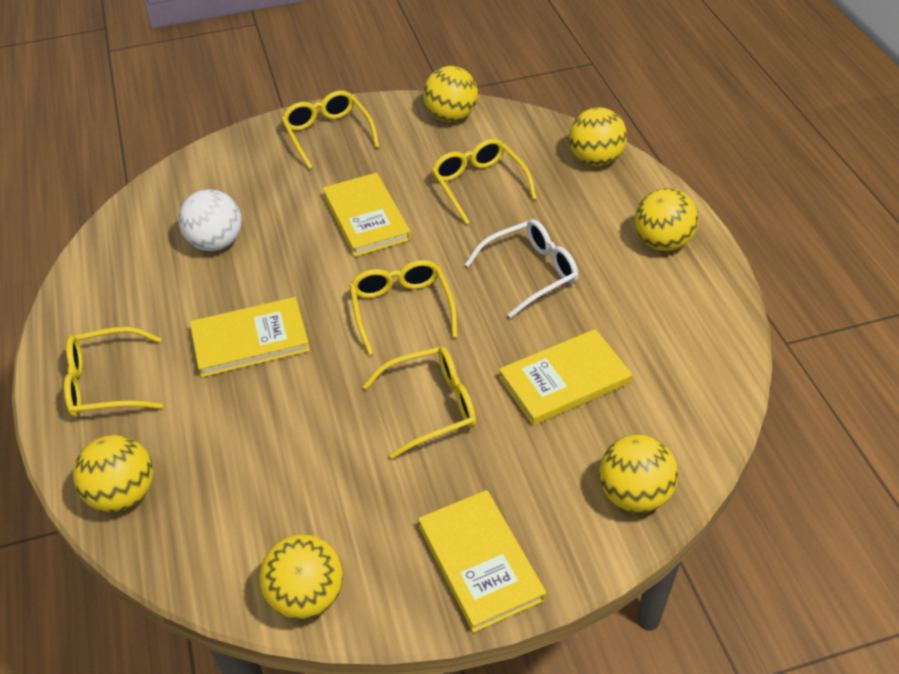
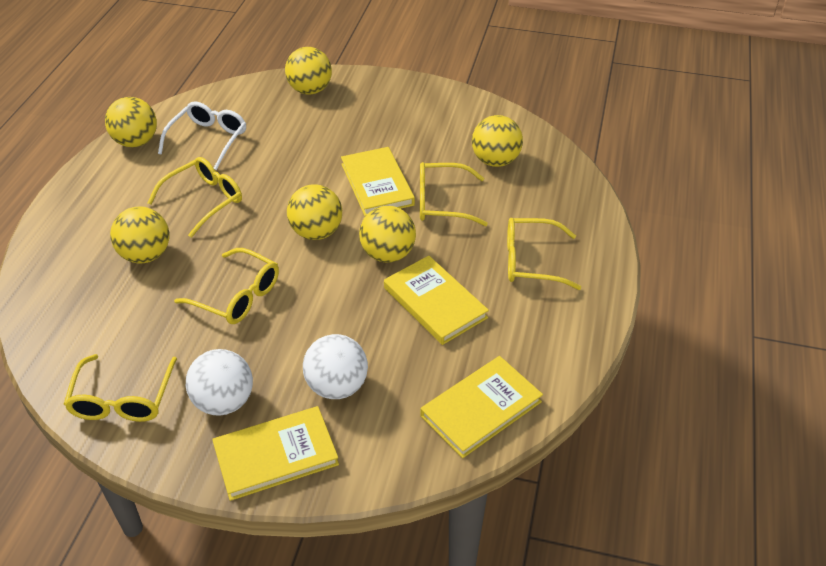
white ball: [178,189,242,251] = 1 -> [186,349,253,416] [303,334,368,399] = 2

